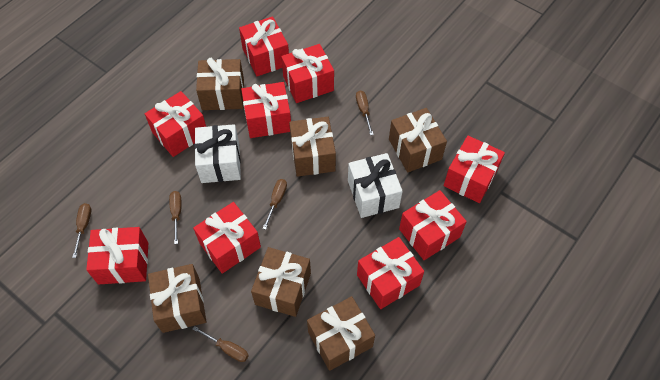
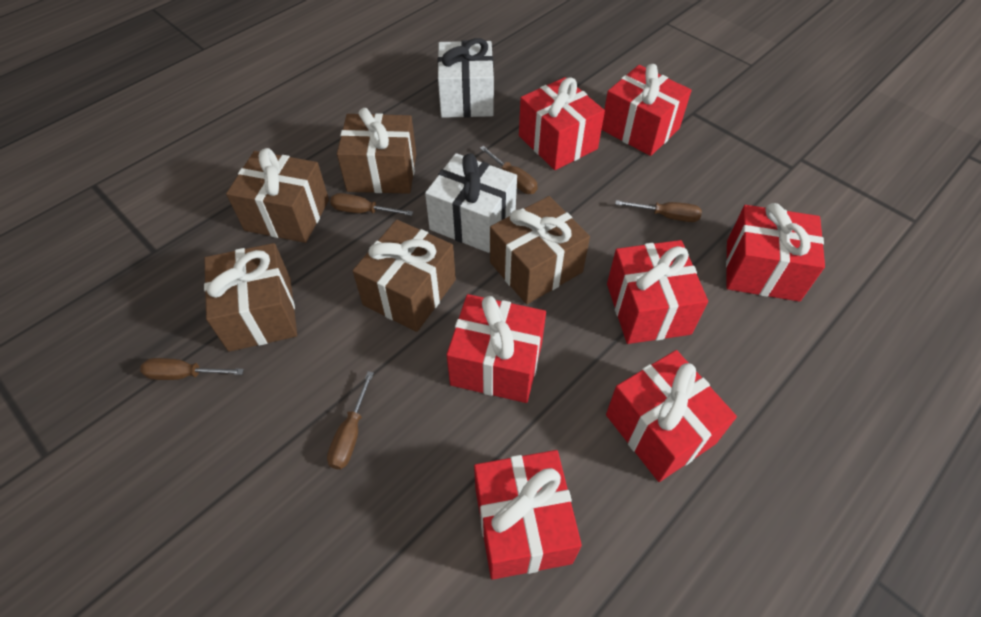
brown gift: [148,264,206,333] [196,58,244,110] [251,247,311,317] [289,117,336,177] [307,296,375,371] [389,108,447,173] = 6 -> [204,243,297,352] [226,148,329,243] [337,108,416,194] [353,220,456,332] [490,196,590,304] = 5
red gift: [86,227,148,284] [145,91,206,157] [193,202,261,274] [239,16,289,76] [241,82,291,138] [281,44,334,103] [357,237,424,309] [399,190,467,260] [444,136,505,203] = 9 -> [447,294,546,403] [474,450,582,580] [519,77,605,170] [602,64,692,156] [606,350,737,482] [607,240,708,344] [726,203,825,302] = 7

